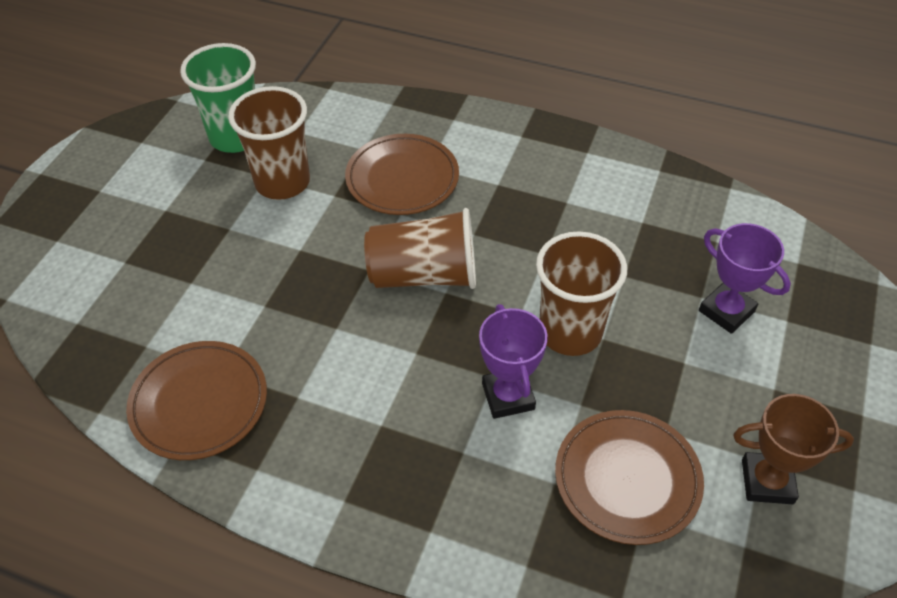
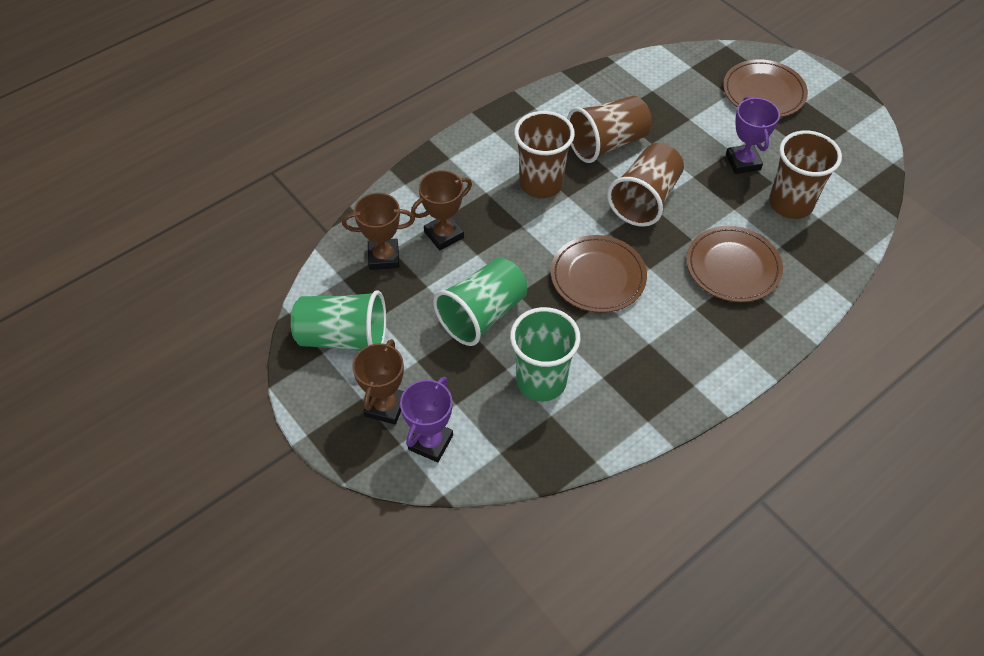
brown cup: [228,86,310,200] [364,208,476,289] [536,231,627,356] = 3 -> [514,111,575,198] [567,96,652,163] [607,143,684,227] [769,131,842,219] = 4
brown trophy: [733,394,854,504] = 1 -> [342,193,415,270] [352,339,404,425] [411,170,472,250] = 3
green cup: [180,43,256,153] = 1 -> [291,290,386,351] [433,258,527,346] [510,307,580,401] = 3

